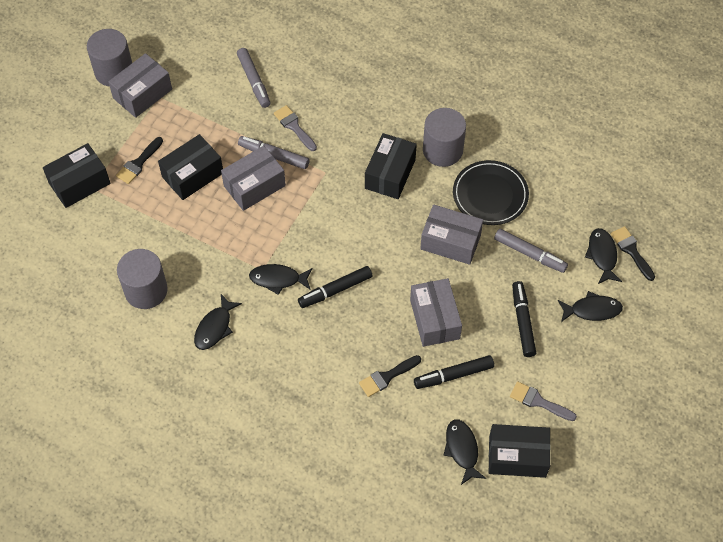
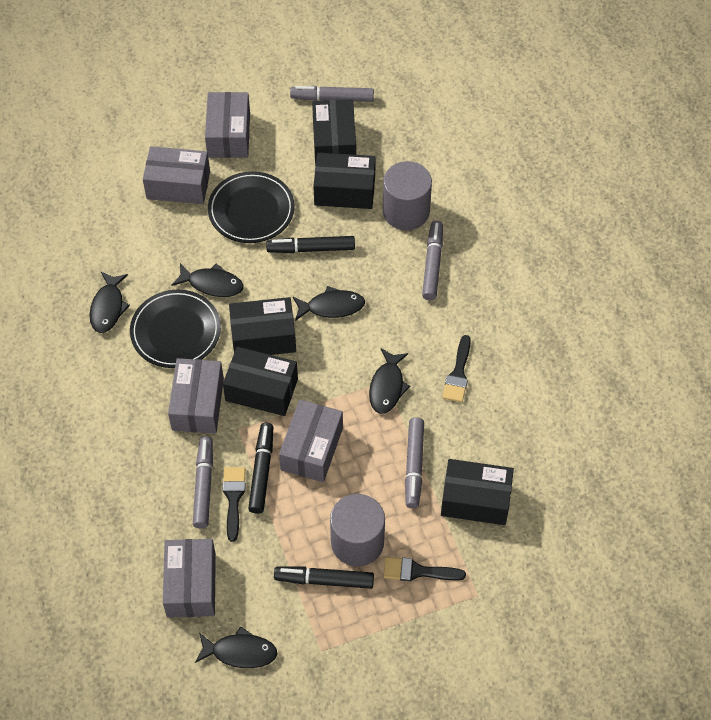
black box: [43,143,110,208] [158,134,223,200] [365,133,417,199] [489,424,551,478] = 4 -> [223,347,298,416] [229,297,296,355] [312,99,356,166] [313,153,376,209] [441,459,514,525] = 5
black plate: [453,160,529,225] = 1 -> [130,290,221,368] [208,171,295,243] = 2
grey box: [108,53,172,118] [221,146,286,211] [410,278,462,347] [420,204,483,265] = 4 -> [143,146,210,204] [163,539,216,618] [168,358,224,434] [205,92,250,158] [279,399,343,482] = 5
grey brush: [274,105,317,151] [510,381,577,421] = 2 -> none = 0
grey cylinder: [87,29,132,87] [117,249,168,309] [423,108,466,167] = 3 -> [330,494,385,566] [383,161,432,230] = 2
grey marker: [237,48,271,108] [238,136,310,169] [494,229,568,273] = 3 -> [193,436,213,528] [290,86,374,102] [405,418,424,508] [422,221,443,300] = 4

